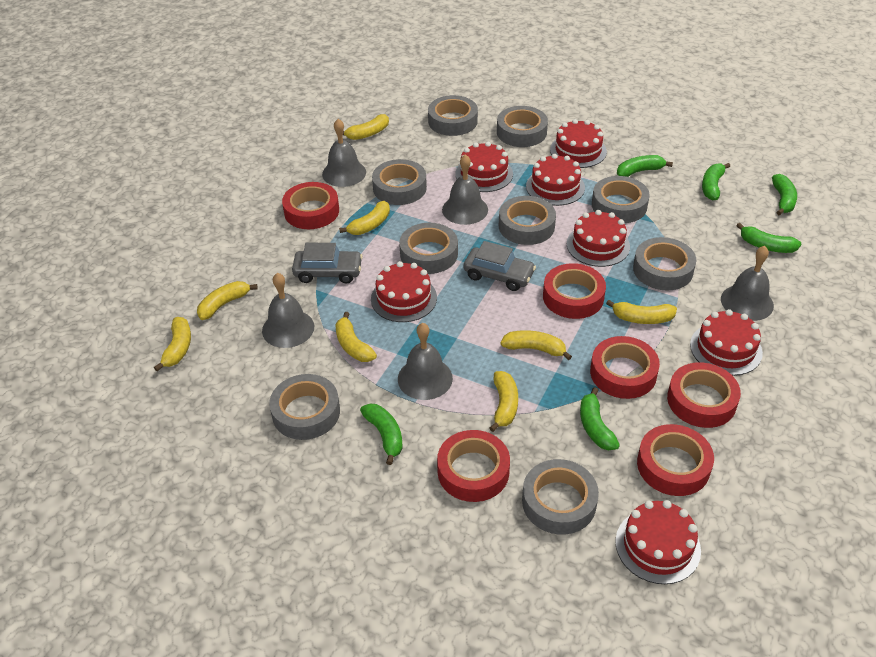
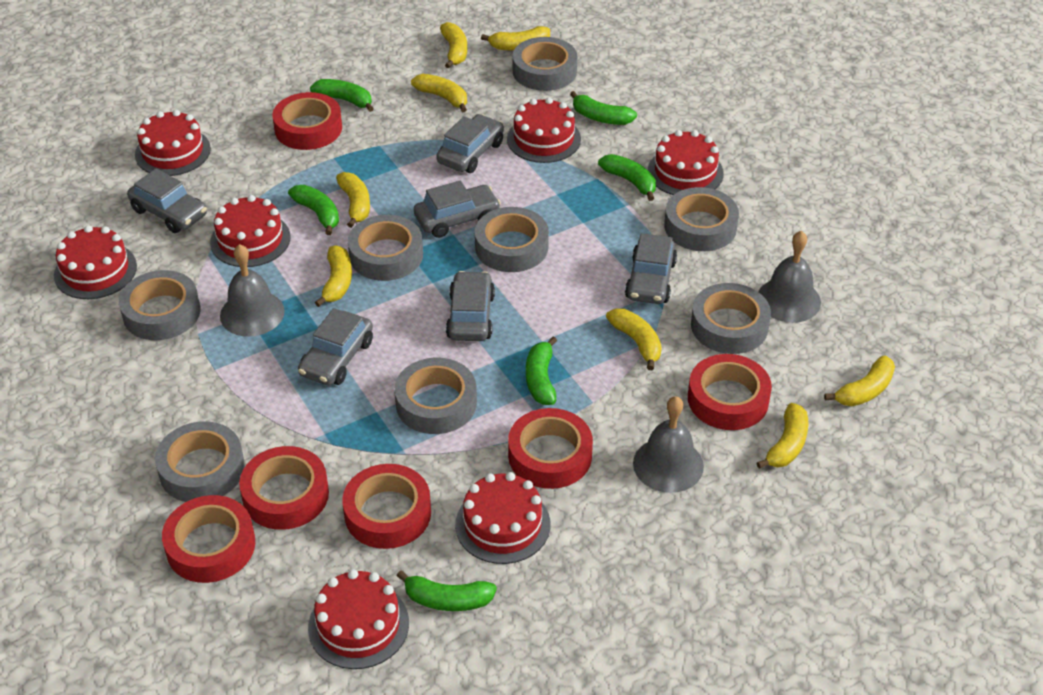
grey bell: [262,273,314,348] [322,119,366,187] [398,323,453,400] [442,154,488,225] [721,246,774,321] = 5 -> [220,244,285,337] [633,396,704,493] [758,231,821,323] = 3
grey car: [292,243,363,283] [464,241,536,291] = 2 -> [127,169,207,233] [298,308,373,385] [414,180,501,238] [436,114,504,173] [446,271,495,341] [625,233,677,304] = 6
grey tape: [269,374,340,440] [372,159,427,205] [399,223,458,274] [428,95,478,136] [497,106,548,147] [499,196,556,245] [522,459,599,535] [592,176,650,223] [633,237,696,290] = 9 -> [119,270,200,340] [155,421,245,502] [348,215,423,281] [394,358,477,434] [475,207,549,272] [512,37,577,91] [664,187,739,251] [691,283,771,354] = 8

